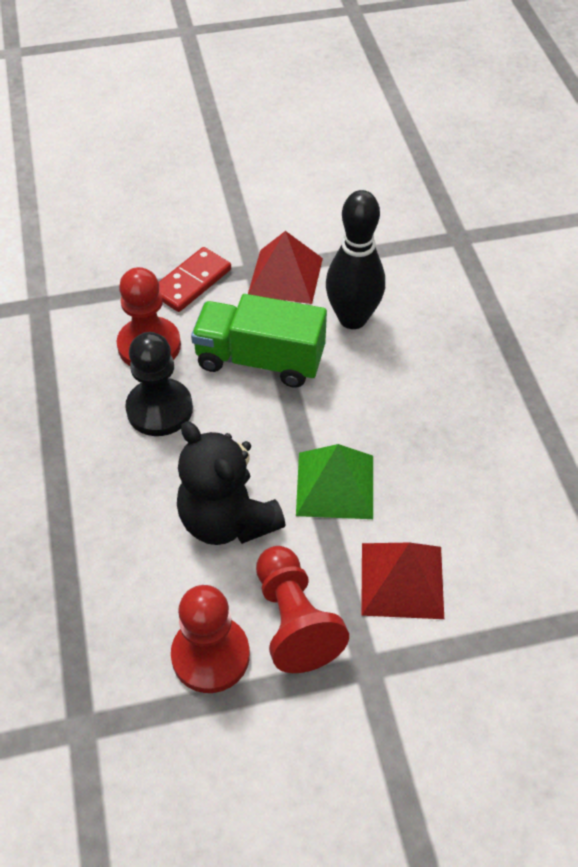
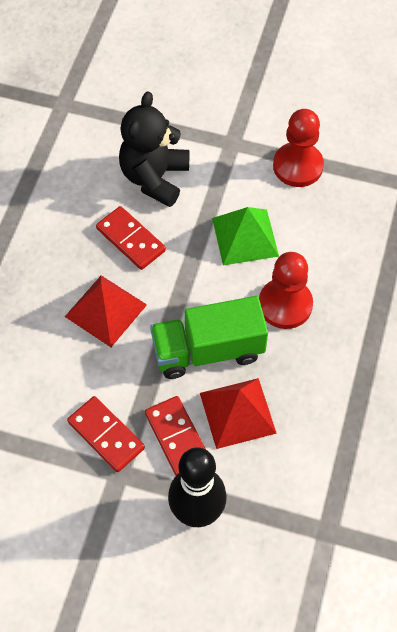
black pawn: [125,332,193,436] = 1 -> none = 0
red domino: [159,247,231,312] = 1 -> [67,396,145,472] [96,206,166,270] [145,396,206,475] = 3
red pawn: [117,267,181,366] [171,585,250,693] [256,546,349,673] = 3 -> [259,252,313,329] [273,109,324,187] = 2

